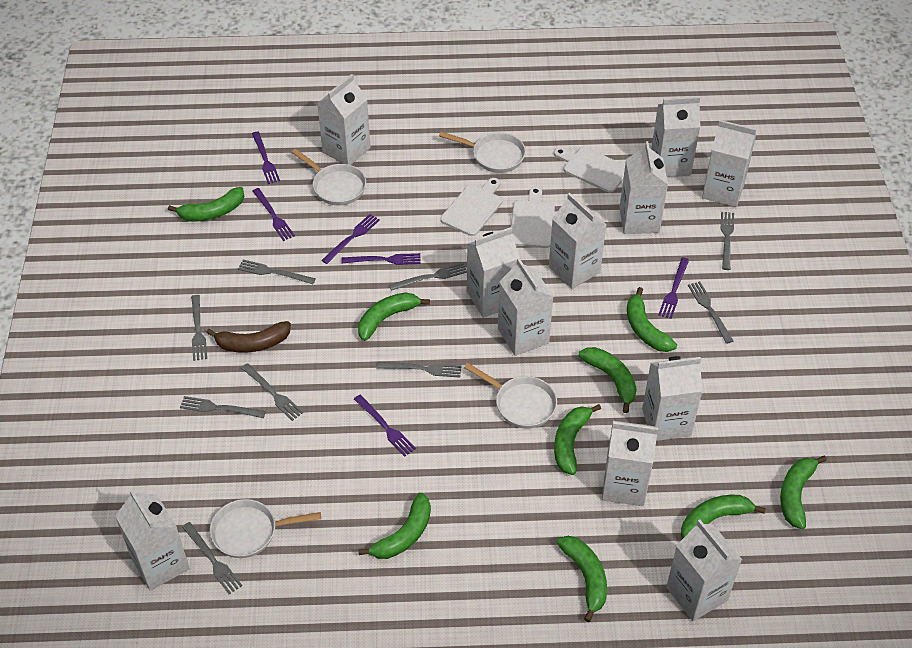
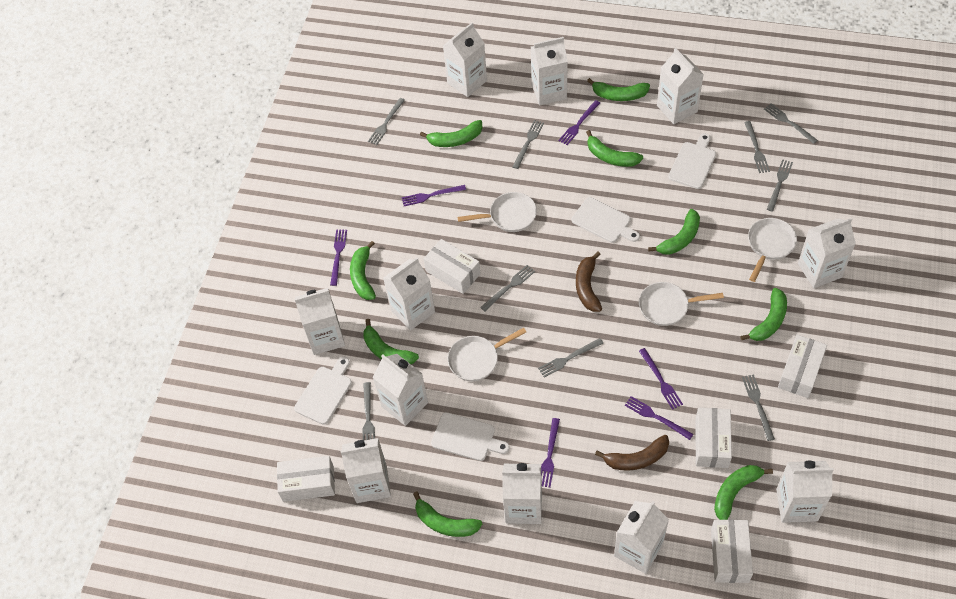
brown banana: [206,321,291,353] = 1 -> [576,252,602,312] [595,435,669,471] = 2
white box: none = 0 -> [277,456,335,502] [424,239,481,294] [695,407,732,468] [711,520,753,583] [778,335,827,398] = 5
white cutting board: [440,178,502,236] [511,187,555,248] [554,147,625,193] = 3 -> [294,357,352,425] [431,412,510,461] [572,197,640,243] [668,133,716,189] = 4

